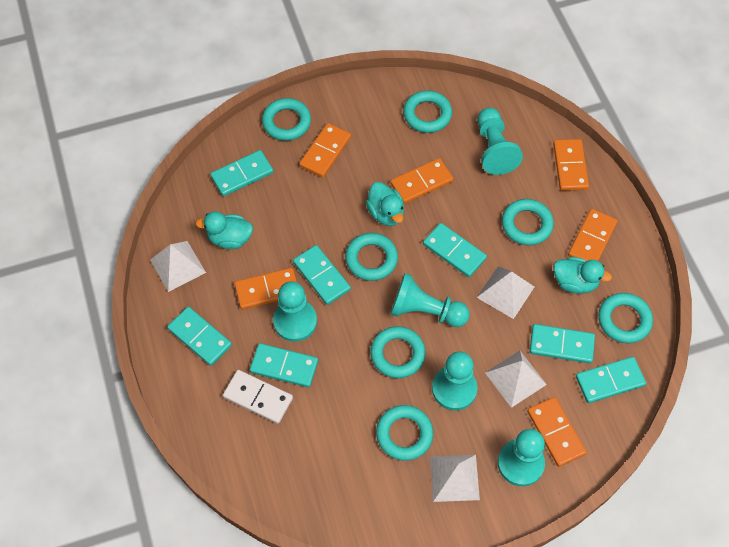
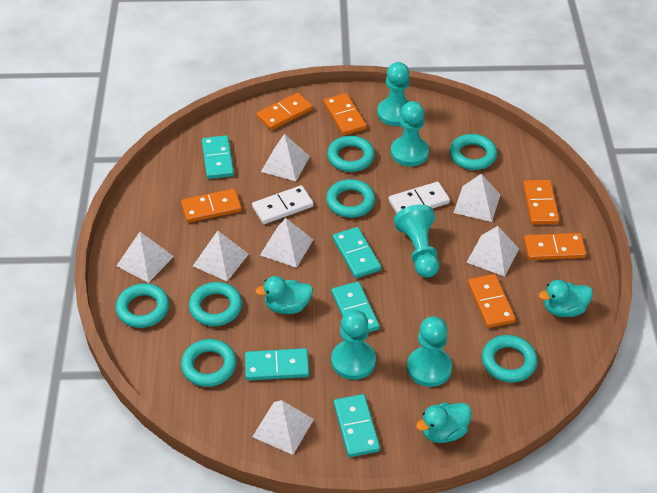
turquoise domino: [167,307,232,366] [210,150,273,196] [250,343,318,387] [293,245,351,305] [423,223,487,277] [530,324,595,363] [576,357,646,403] = 7 -> [202,135,234,179] [245,348,309,380] [332,282,380,332] [333,227,381,278] [334,394,380,457] = 5
white domino: [223,370,293,424] = 1 -> [252,185,314,224] [389,182,450,214] = 2
white pyramid: [150,241,206,292] [430,455,480,502] [477,266,534,319] [485,351,547,408] = 4 -> [116,232,174,283] [193,231,249,281] [252,400,314,455] [260,218,313,268] [261,134,310,181] [453,174,500,222] [466,226,519,277] = 7

